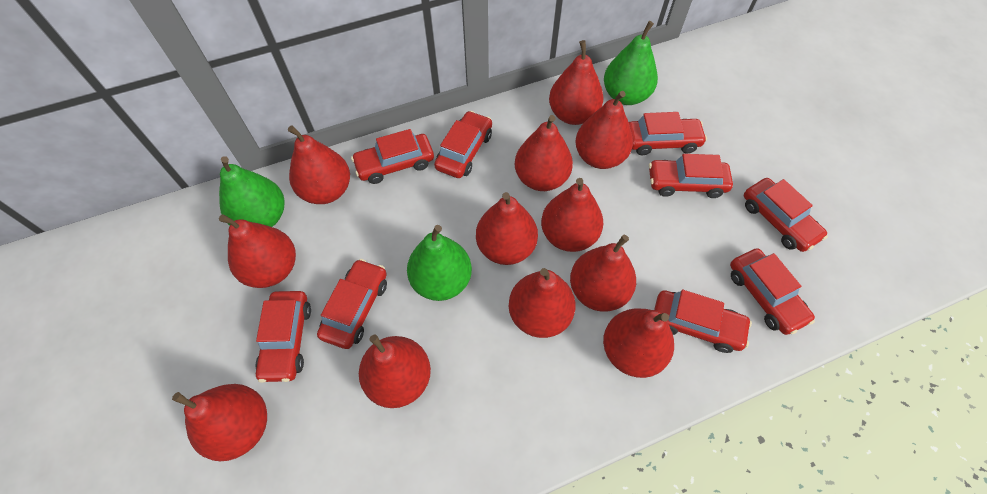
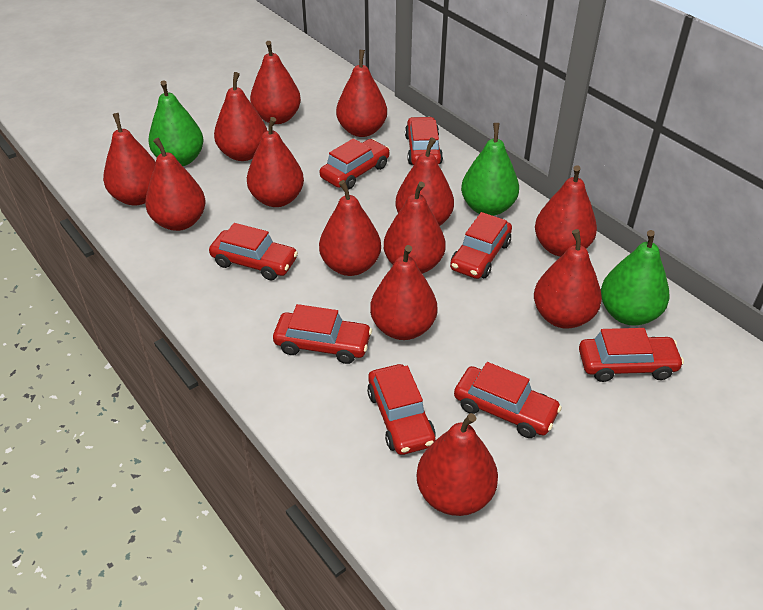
red car: [256,291,311,383] [317,259,387,349] [351,129,434,184] [434,111,492,178] [629,112,707,156] [649,154,733,198] [654,290,752,353] [730,248,815,335] [744,178,828,252] = 9 -> [209,223,298,280] [273,304,372,364] [319,139,390,189] [367,364,436,455] [405,117,443,165] [450,212,512,279] [454,362,562,438] [579,328,684,382] = 8
red pear: [172,384,267,461] [219,214,296,288] [288,125,350,204] [359,335,431,408] [476,192,538,265] [509,268,576,338] [515,115,573,191] [541,178,603,252] [549,40,604,125] [570,235,636,312] [575,91,633,169] [603,309,674,378] = 12 -> [103,113,156,206] [145,138,206,231] [214,72,267,161] [247,117,304,207] [250,41,301,124] [319,180,381,276] [336,50,387,137] [370,245,437,340] [384,182,446,274] [396,137,454,226] [416,413,498,516] [534,229,602,329] [535,165,597,257] = 13

